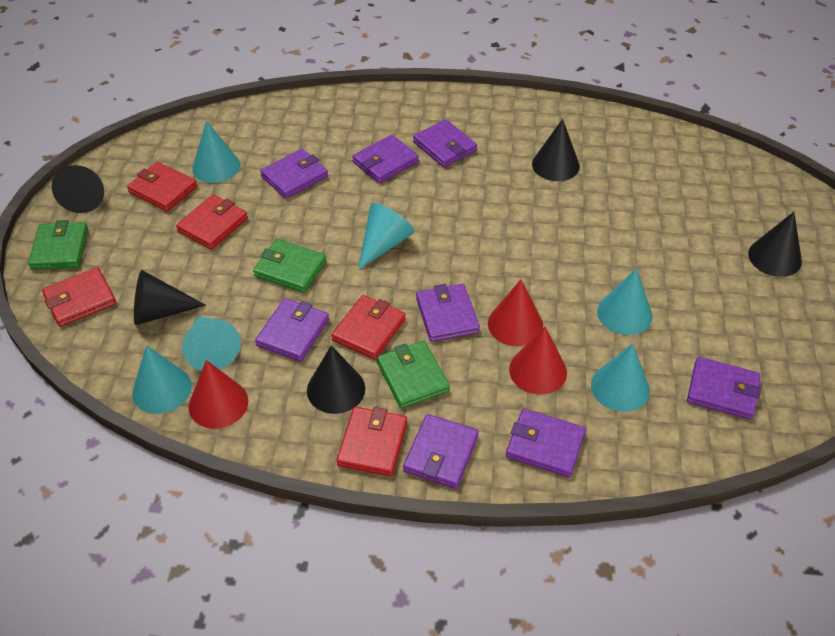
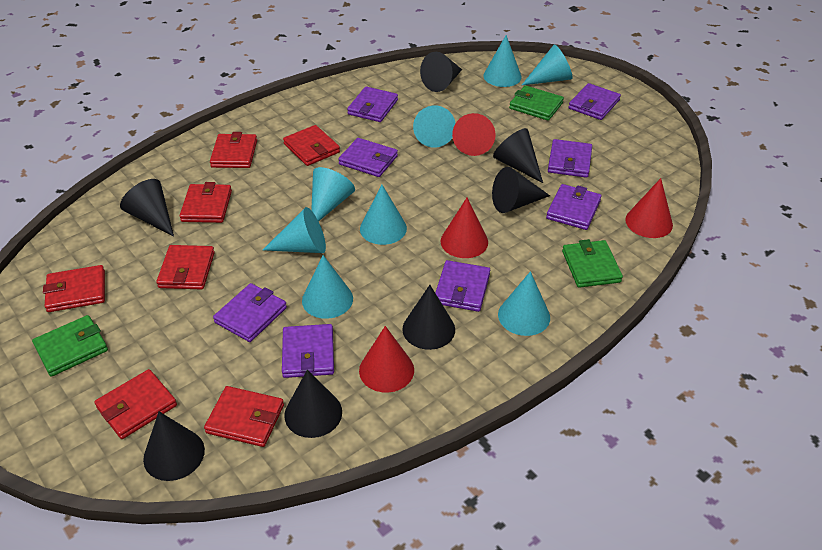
black cone: [52,165,104,213] [134,270,206,325] [307,345,365,414] [532,119,580,181] [748,212,802,277] = 5 -> [120,179,174,237] [143,412,205,481] [284,370,342,438] [402,285,455,350] [420,52,462,92] [492,167,550,213] [493,128,543,183] = 7
red cone: [189,360,248,429] [488,280,543,346] [509,327,567,394] = 3 -> [359,326,414,393] [441,198,488,258] [452,113,496,156] [625,178,673,238] = 4
red wallet: [42,267,116,327] [127,162,197,212] [176,195,248,250] [331,295,406,359] [336,407,407,477] = 5 -> [43,265,105,312] [94,369,177,439] [156,245,215,290] [180,182,232,223] [204,386,284,447] [210,132,257,168] [283,125,340,166] = 7
turquoise cone: [132,345,192,414] [182,317,241,371] [192,121,240,183] [358,203,414,270] [591,343,650,412] [597,268,653,335] = 6 -> [263,207,326,253] [302,255,353,319] [311,167,355,222] [360,185,407,245] [413,106,456,148] [483,35,522,87] [498,271,550,336] [522,45,572,85] = 8

